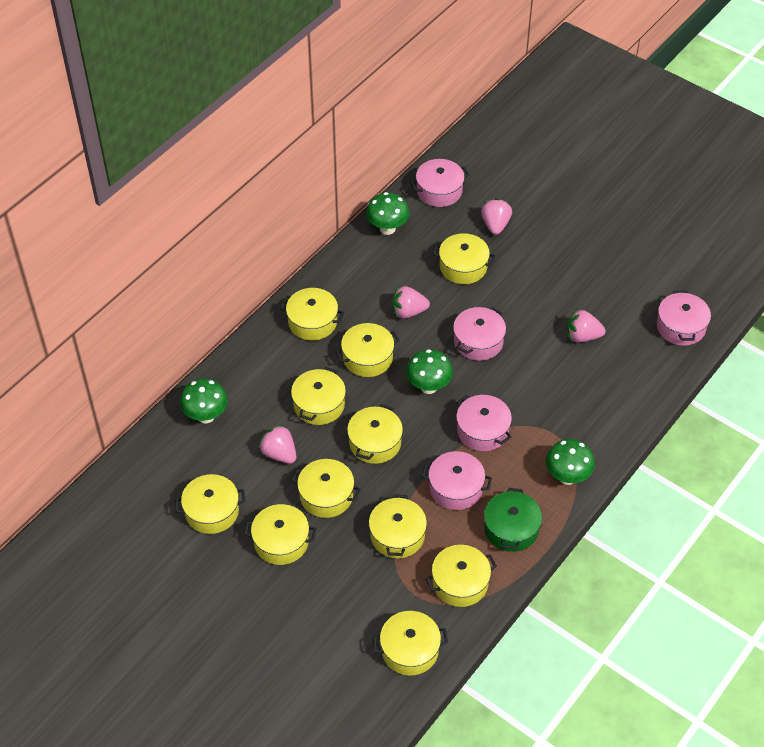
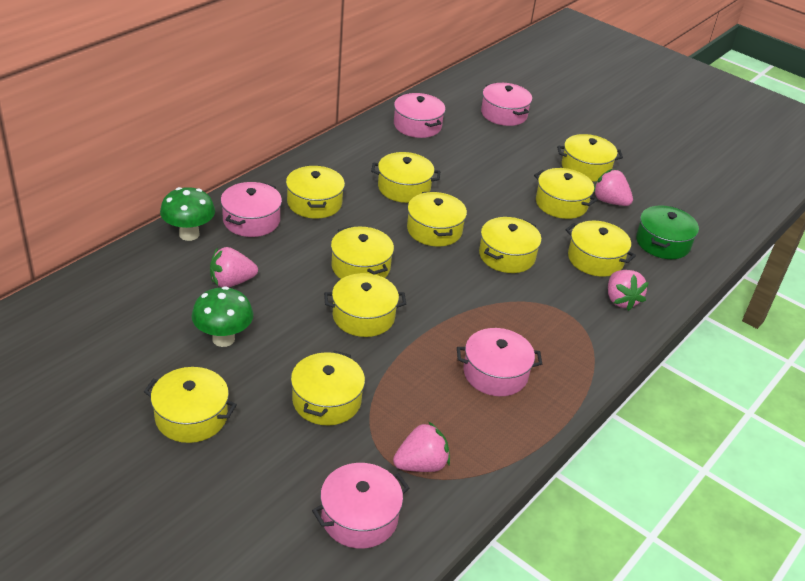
green mushroom: [180,379,228,423] [366,192,409,235] [406,349,453,394] [546,439,595,485] = 4 -> [160,187,215,241] [192,286,253,347] = 2

